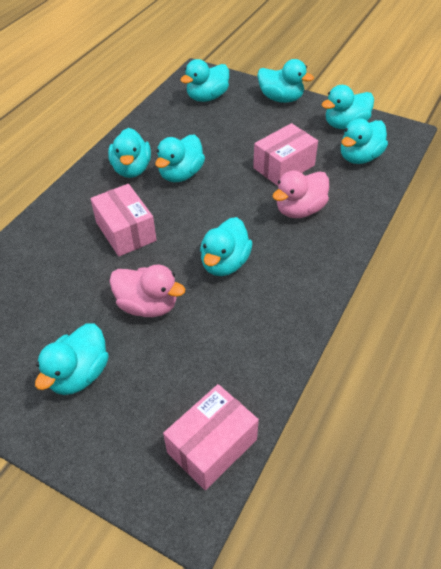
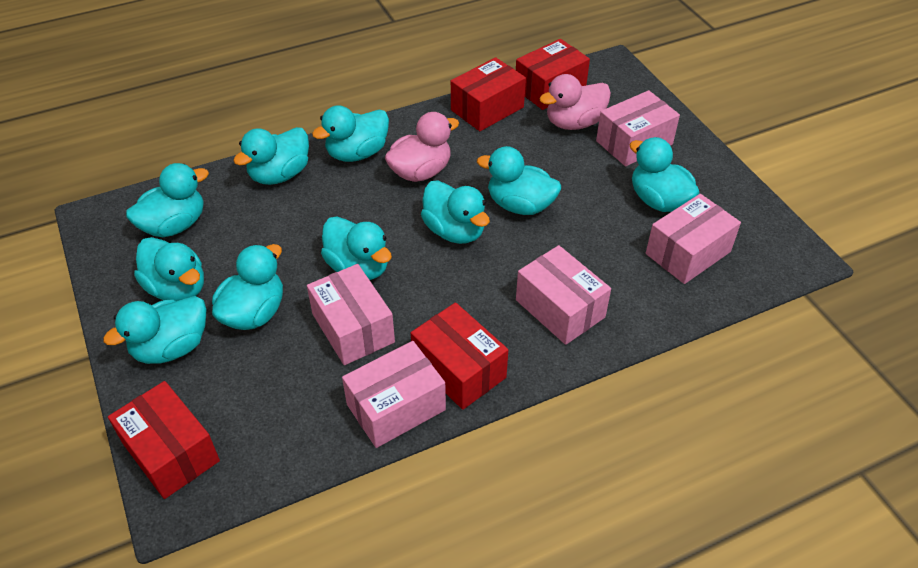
pink box: [90,184,156,256] [163,384,259,490] [253,123,318,186] = 3 -> [307,264,395,365] [342,341,446,448] [516,245,611,345] [596,90,680,166] [646,194,741,284] = 5
red box: none = 0 -> [108,381,220,499] [411,302,508,410] [451,57,526,131] [516,39,590,110] = 4
turquoise duck: [35,323,109,395] [108,128,151,178] [155,134,205,182] [180,59,229,102] [200,217,252,276] [257,59,314,103] [321,85,374,129] [341,119,388,164] = 8 -> [103,296,206,364] [126,163,209,237] [134,237,204,301] [212,244,283,330] [233,127,309,185] [312,105,389,162] [321,216,392,280] [421,180,490,244] [477,146,561,215] [629,137,699,212] = 10

